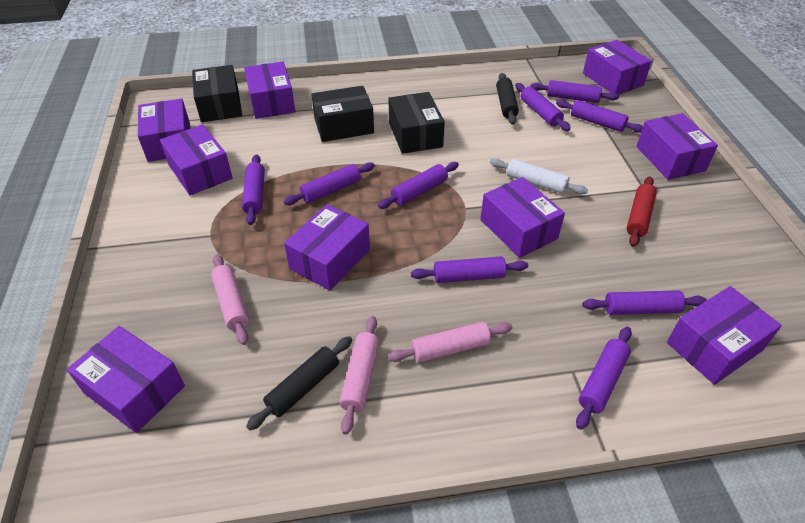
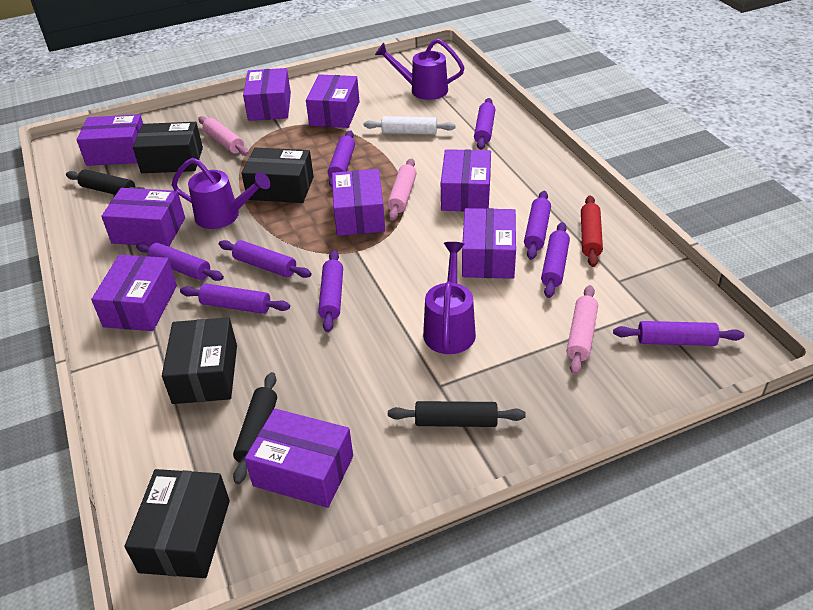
black box: [192,65,242,122] [311,86,374,142] [388,92,445,154] = 3 -> [124,469,230,578] [133,122,203,173] [162,317,237,404] [242,148,314,203] = 4
black rolling pin: [246,336,352,430] [496,73,519,125] = 2 -> [66,169,145,195] [233,372,277,484] [388,401,526,427] = 3
purple watering can: none = 0 -> [172,158,270,229] [375,39,465,100] [423,242,476,354] = 3

